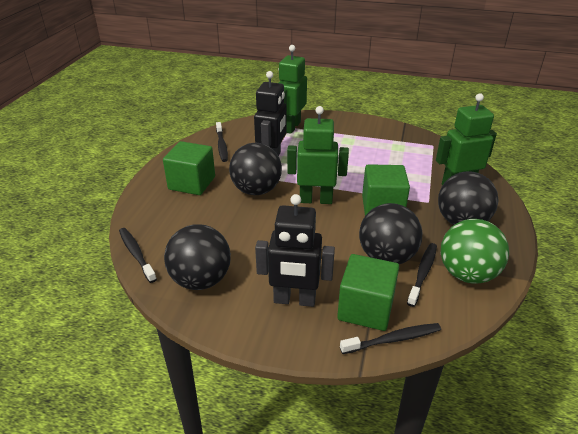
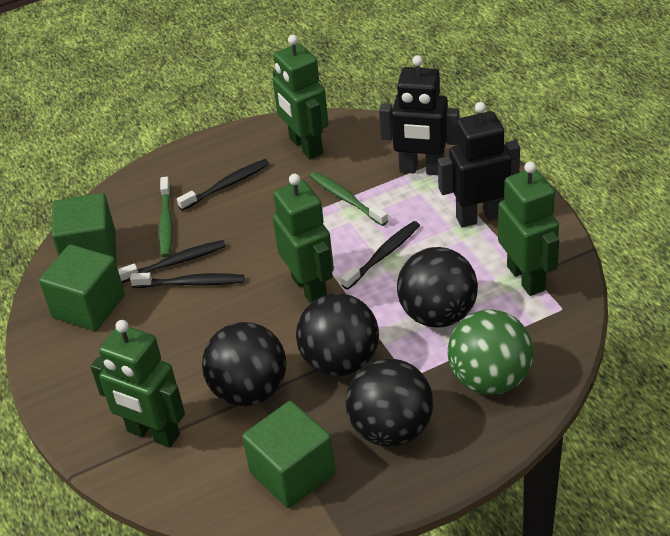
green robot: [279,45,307,134] [287,106,349,204] [436,93,497,185] = 3 -> [91,320,185,448] [273,35,329,160] [273,174,334,303] [498,161,559,296] = 4
green toothbrush: none = 0 -> [159,177,173,257] [310,172,388,226] = 2

